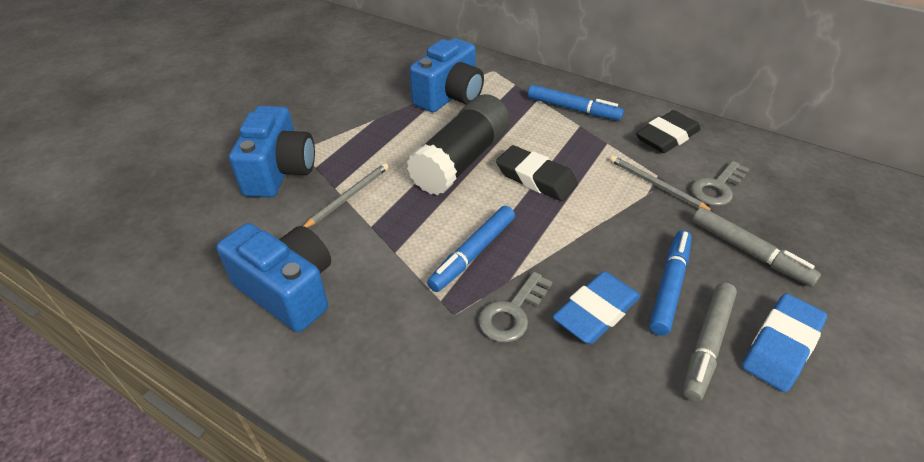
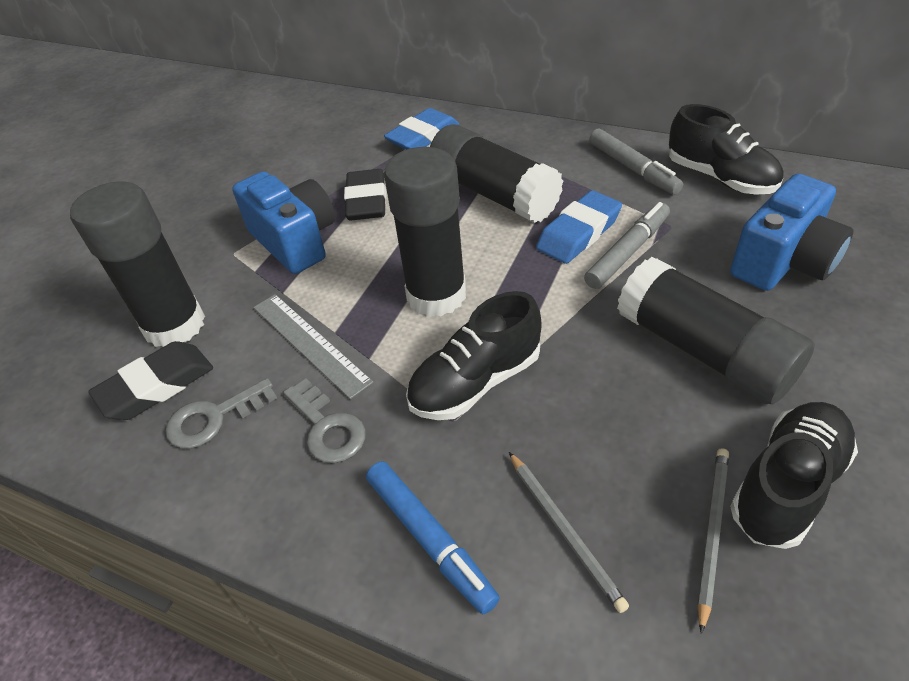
black glue stick: [407,94,510,195] = 1 -> [70,181,205,347] [384,147,466,317] [430,124,563,223] [617,257,815,404] = 4
black shoe: none = 0 -> [406,291,541,420] [669,104,783,195] [730,402,858,549] = 3
blue camera: [216,223,331,332] [229,106,315,198] [410,38,484,112] = 3 -> [232,171,335,274] [730,174,854,291] = 2
blue marker: [427,206,515,292] [528,85,624,121] [649,230,692,336] = 3 -> [366,461,500,614] = 1
grey ruler: none = 0 -> [253,294,374,399] = 1

